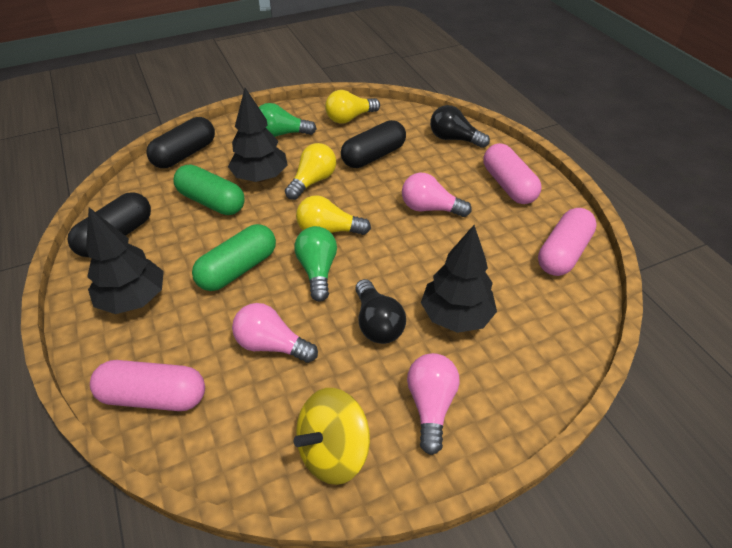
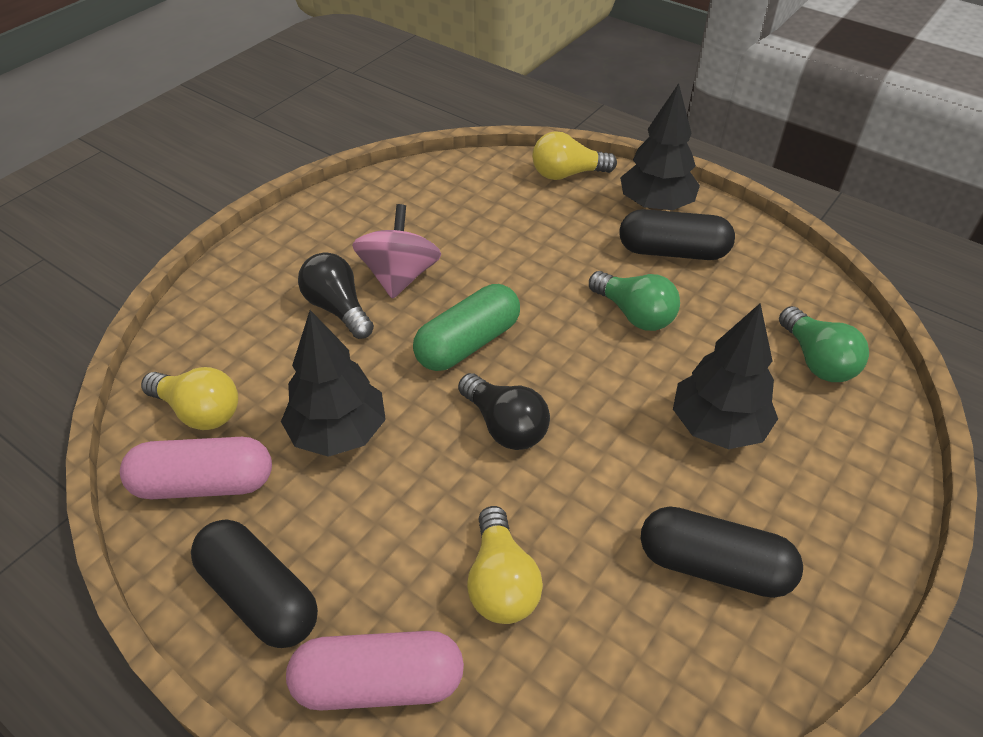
green capsule: [173,164,245,215] [192,224,276,291] = 2 -> [413,284,520,371] = 1
pink capsule: [90,360,205,411] [483,143,542,204] [538,208,597,276] = 3 -> [120,437,272,499] [286,631,464,711] = 2
pink light bulb: [232,303,318,363] [402,173,472,217] [407,353,460,455] = 3 -> none = 0
pink spinning top: none = 0 -> [352,204,441,299] = 1
yellow spinning top: [294,388,370,485] = 1 -> none = 0

